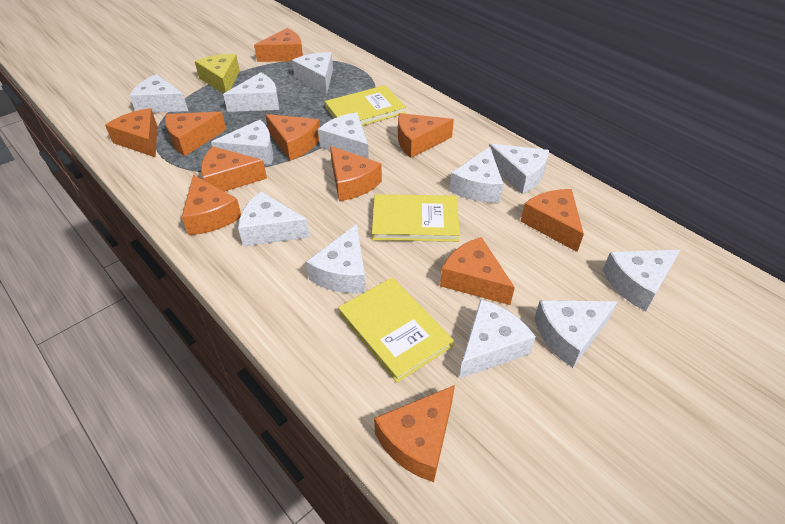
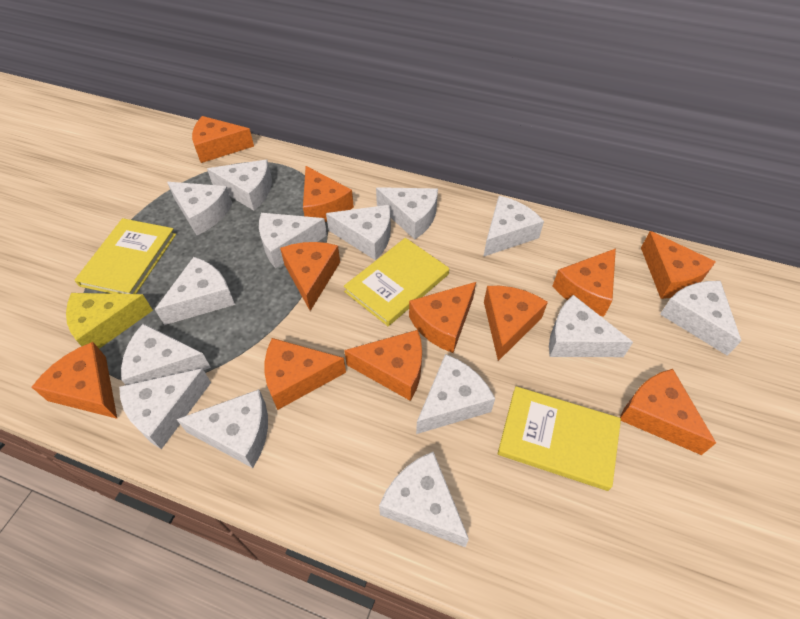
white cheese: [129,74,188,113] [211,120,273,165] [223,72,279,112] [238,191,310,246] [292,52,333,94] [306,224,366,293] [318,112,369,159] [450,147,503,202] [459,299,536,379] [489,144,549,194] [535,300,618,368] [603,250,680,312] = 12 -> [119,368,211,449] [121,324,211,385] [155,257,235,325] [167,182,232,235] [176,389,268,468] [207,160,272,211] [259,213,327,268] [326,205,391,260] [376,187,438,240] [379,452,469,547] [416,354,495,434] [483,196,544,257] [549,295,633,357] [660,281,742,356] = 14

